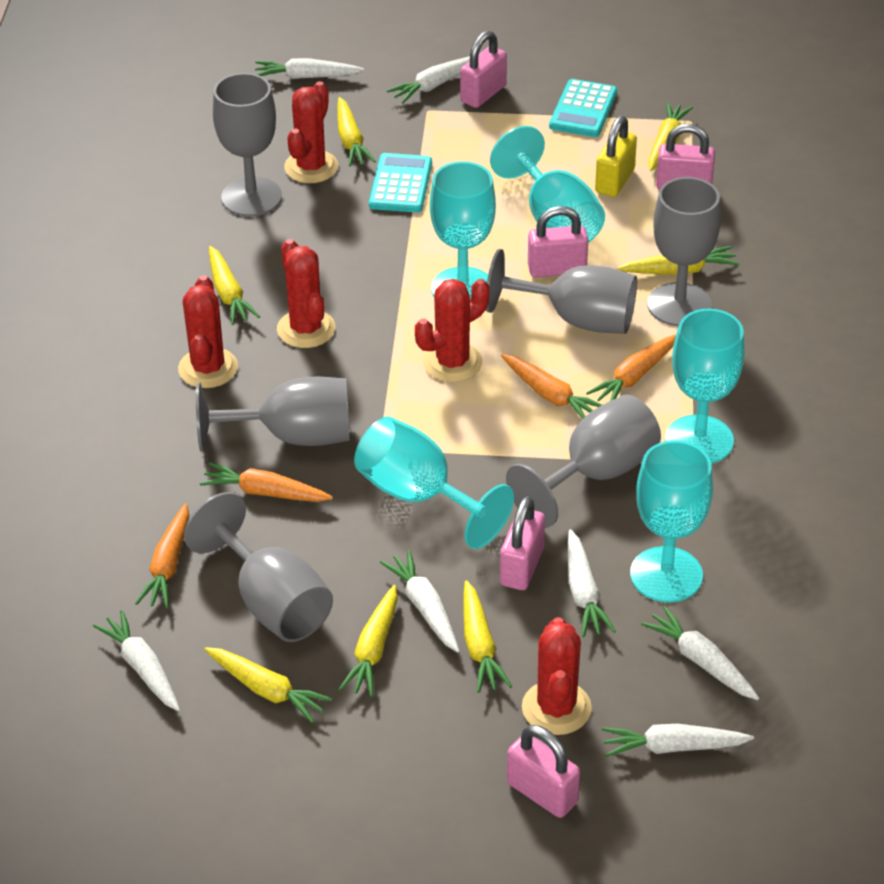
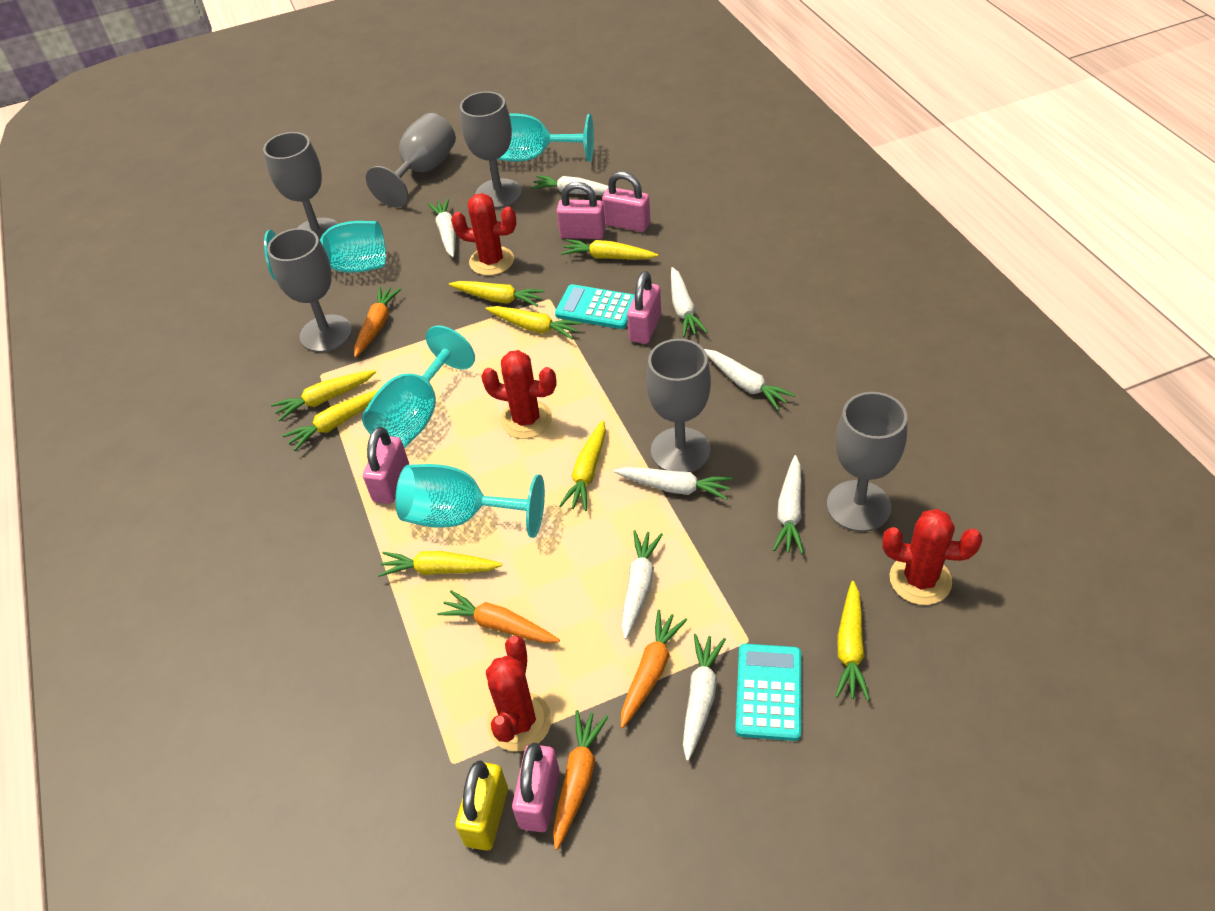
red cactus: [178,275,238,388] [277,239,336,348] [284,81,338,183] [415,279,489,382] [522,617,592,735] = 5 -> [451,193,517,276] [481,350,557,439] [486,636,551,751] [882,509,982,605] = 4
turquoise goblet: [354,417,514,549] [430,161,496,299] [490,126,605,243] [630,440,713,602] [665,309,745,464] = 5 -> [264,221,386,281] [362,325,475,448] [395,464,545,538] [497,113,594,162] = 4
white carrot: [93,610,180,711] [255,58,364,79] [380,550,459,652] [387,56,470,103] [568,529,616,637] [602,724,754,757] [641,606,759,700] = 7 -> [428,198,456,257] [531,175,609,195] [614,467,732,500] [621,530,663,639] [671,267,707,337] [683,634,726,761] [704,349,795,410] [773,455,804,554] = 8
yellow carrot: [204,647,333,723] [209,246,260,325] [337,97,376,167] [339,585,398,697] [463,580,512,693] [617,246,740,274] [648,102,693,171] = 7 -> [271,370,376,422] [282,390,378,451] [378,551,502,577] [449,281,545,307] [485,306,582,339] [559,420,606,511] [561,239,658,259] [835,581,870,700] = 8

